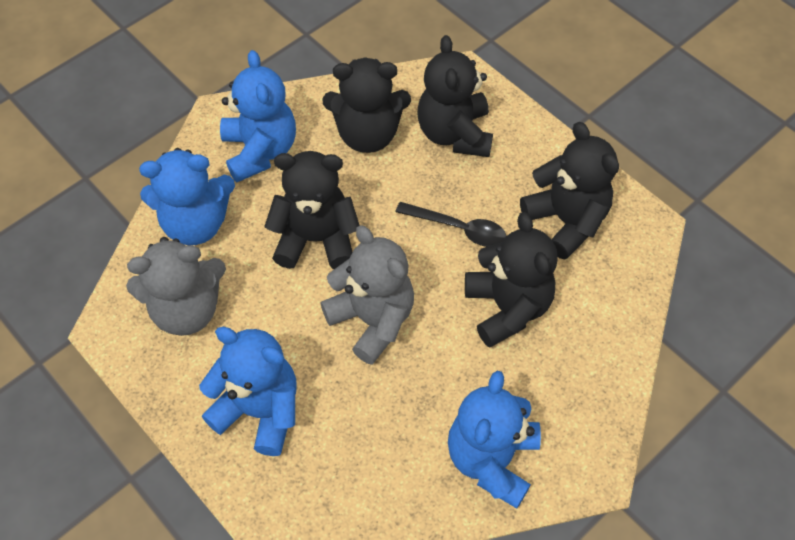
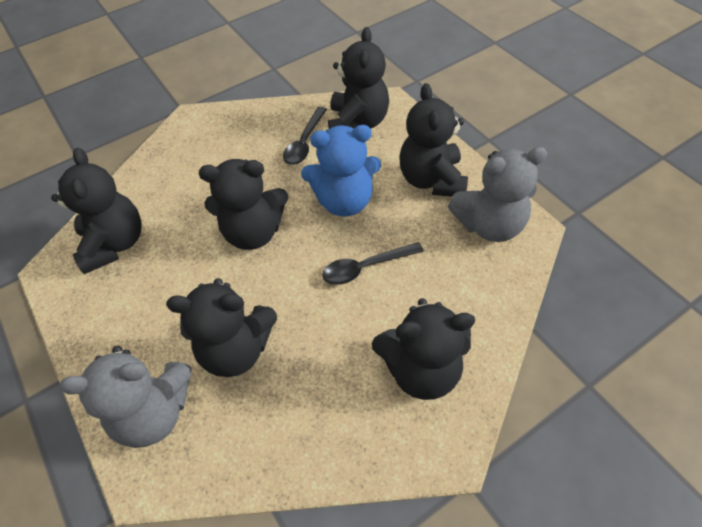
black spoon: [396,202,506,247] = 1 -> [283,107,327,165] [322,242,424,285] = 2
black teddy bear: [264,151,360,269] [323,57,411,153] [417,35,493,157] [465,212,558,348] [520,122,619,260] = 5 -> [51,148,142,274] [166,278,277,377] [199,159,288,250] [328,27,389,129] [372,298,475,400] [400,83,468,197] = 6
blue teddy bear: [139,148,235,245] [199,327,296,456] [220,50,296,182] [448,371,541,508] = 4 -> [301,125,381,217] = 1

